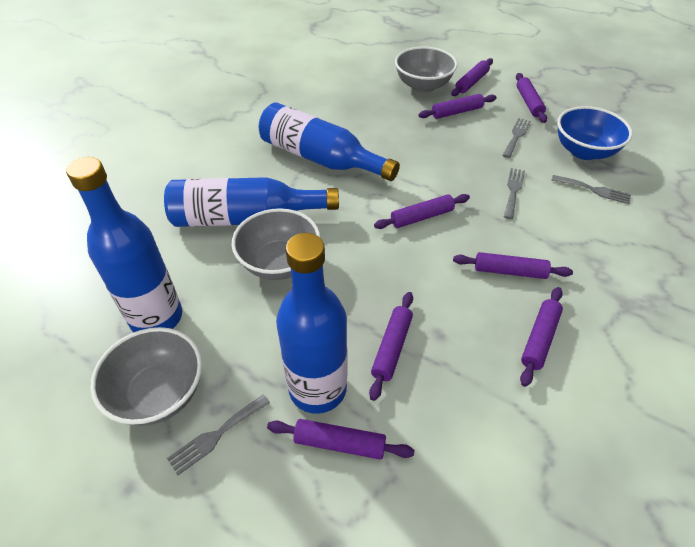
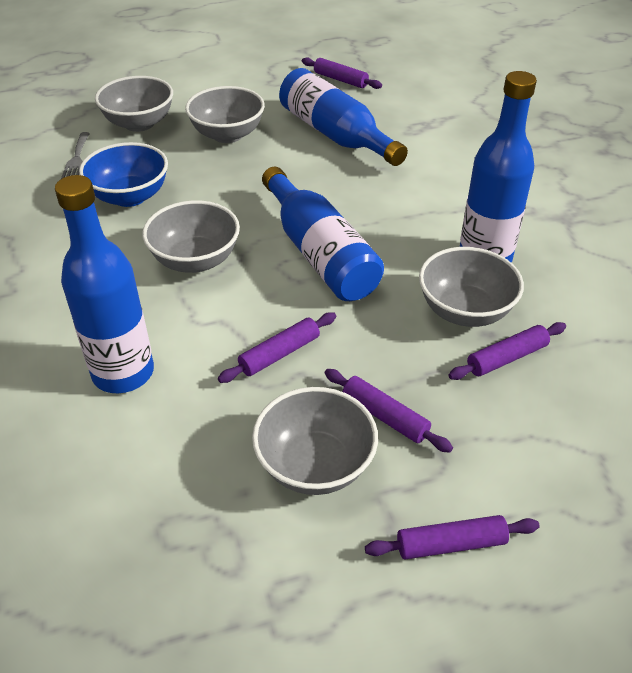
grey bowl: [90,327,202,426] [232,208,320,280] [395,46,457,93] = 3 -> [95,76,173,132] [142,200,240,273] [185,86,265,143] [252,387,378,495] [419,247,524,327] = 5
grey fork: [167,394,270,475] [502,118,531,158] [504,168,525,219] [551,175,631,204] = 4 -> [61,132,90,179] = 1
purple rolling pin: [267,419,415,460] [369,292,413,401] [374,194,470,229] [418,94,497,119] [451,58,493,96] [453,252,573,279] [516,73,547,123] [520,287,563,387] = 8 -> [218,312,336,383] [302,57,382,89] [325,369,453,453] [365,515,540,559] [448,322,566,380] = 5

